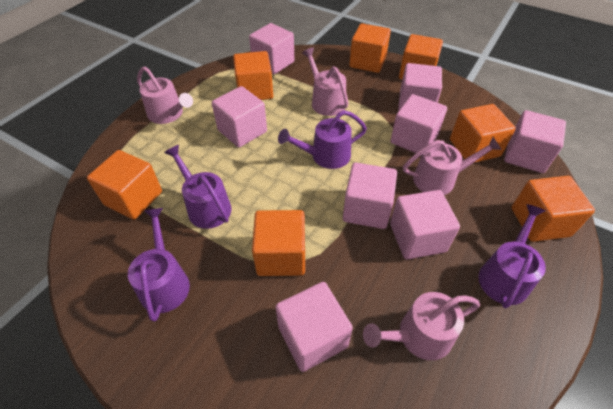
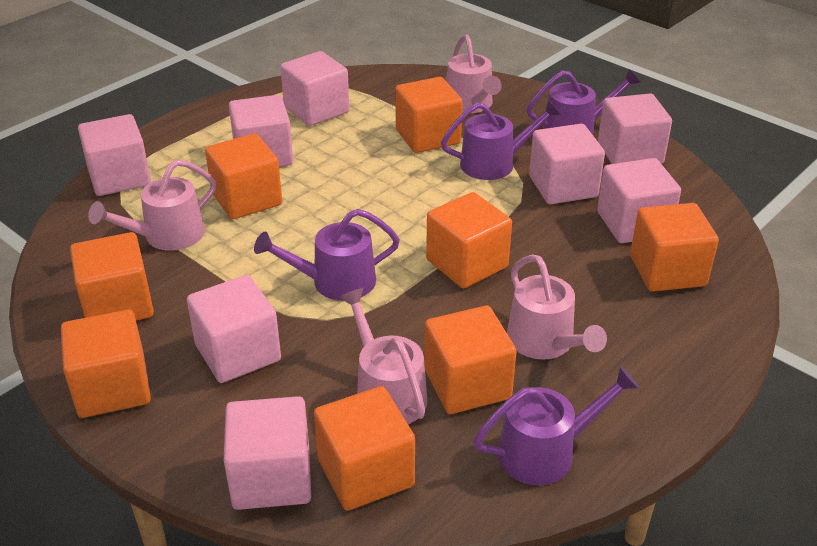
orange cube: [87,150,162,219] [233,51,273,100] [252,210,305,276] [349,23,391,73] [399,34,443,80] [450,104,516,163] [511,176,595,242] = 7 -> [61,310,151,418] [70,232,154,320] [205,133,282,219] [314,386,415,511] [395,77,463,153] [424,306,517,414] [426,192,512,288] [630,203,719,292] = 8

